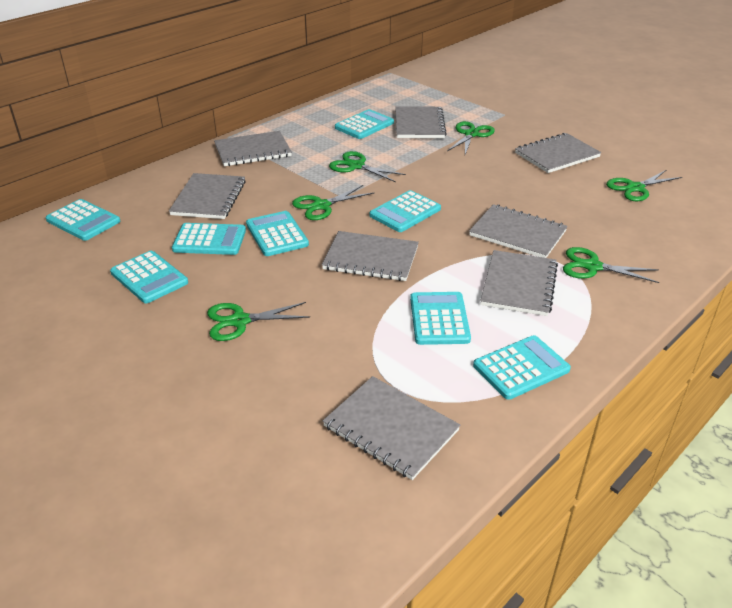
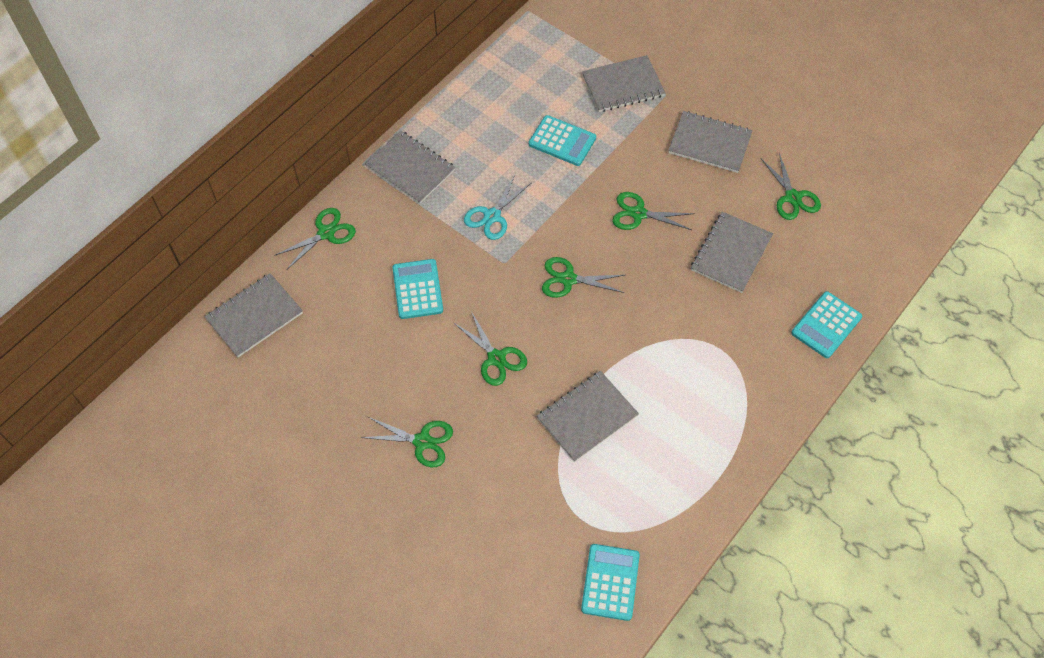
grey notebook: [169,173,246,219] [214,131,292,166] [322,231,419,281] [323,376,460,480] [395,106,447,138] [469,204,568,258] [480,250,558,316] [515,133,602,173] = 8 -> [205,273,303,357] [365,131,455,204] [537,371,639,462] [582,55,665,112] [668,111,753,173] [691,211,773,293] = 6
turquoise calculator: [46,199,120,241] [110,251,188,303] [172,223,246,255] [246,211,309,256] [335,109,394,139] [369,190,441,232] [410,292,471,345] [473,335,571,400] = 8 -> [392,259,443,319] [529,115,596,166] [581,544,640,621] [791,291,862,358] = 4
turquoise scissors: none = 0 -> [464,175,531,240] = 1

